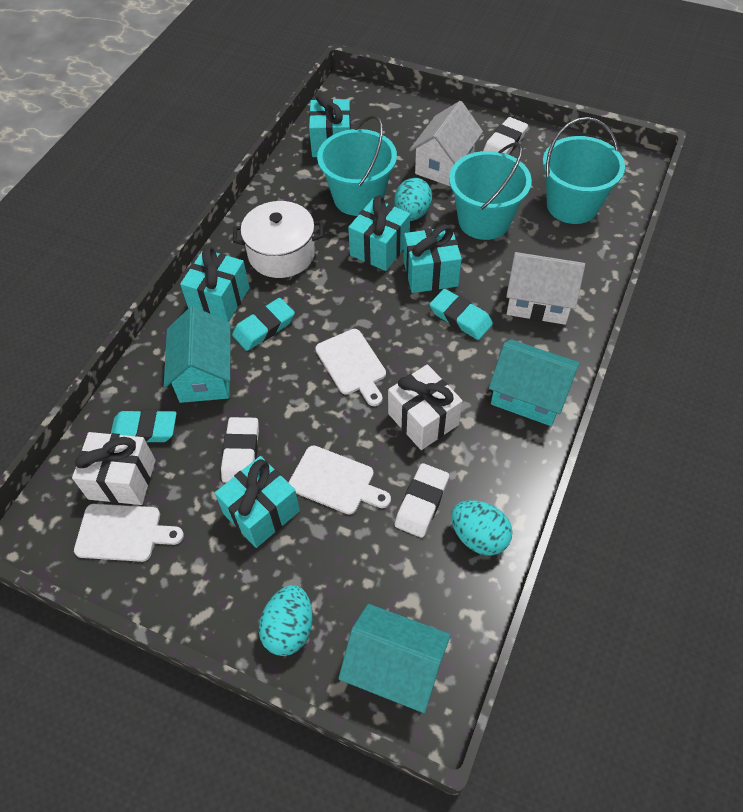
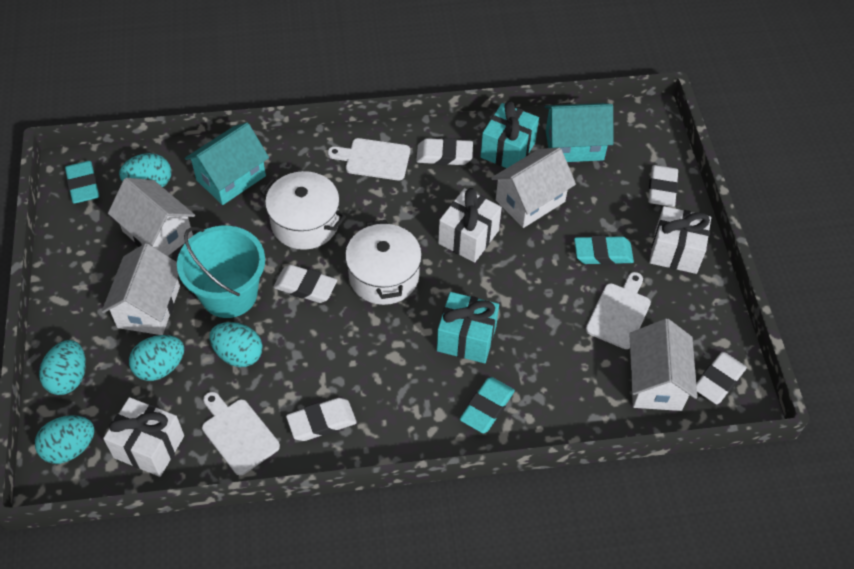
turquoise bucket: [317,115,397,216] [449,142,532,240] [543,117,625,224] = 3 -> [177,226,265,318] = 1
turquoise egg: [259,585,313,656] [394,178,432,221] [451,500,513,556] = 3 -> [35,415,95,464] [39,340,86,395] [119,153,171,187] [129,335,184,381] [209,322,262,367] = 5
turquoise gift: [180,246,250,323] [215,456,300,548] [309,93,351,157] [348,195,410,271] [403,224,462,293] = 5 -> [437,292,499,363] [480,101,539,168] = 2
turquoise house: [164,306,231,403] [338,604,451,713] [489,339,580,426] = 3 -> [185,122,269,205] [545,103,613,162] = 2
white eraser: [221,417,259,483] [395,463,449,538] [483,117,528,154] = 3 -> [273,265,337,303] [286,398,357,441] [416,138,473,165] [648,165,678,207] [696,352,747,404] = 5
white gift: [72,432,156,505] [388,364,463,450] = 2 -> [103,397,184,477] [438,188,502,263] [649,206,711,274] = 3
white house: [409,101,483,186] [506,252,585,325] = 2 -> [102,243,180,335] [108,178,195,256] [491,148,576,228] [629,319,697,411] = 4
white pot: [233,201,324,278] = 1 -> [261,171,346,250] [345,220,422,305] = 2

